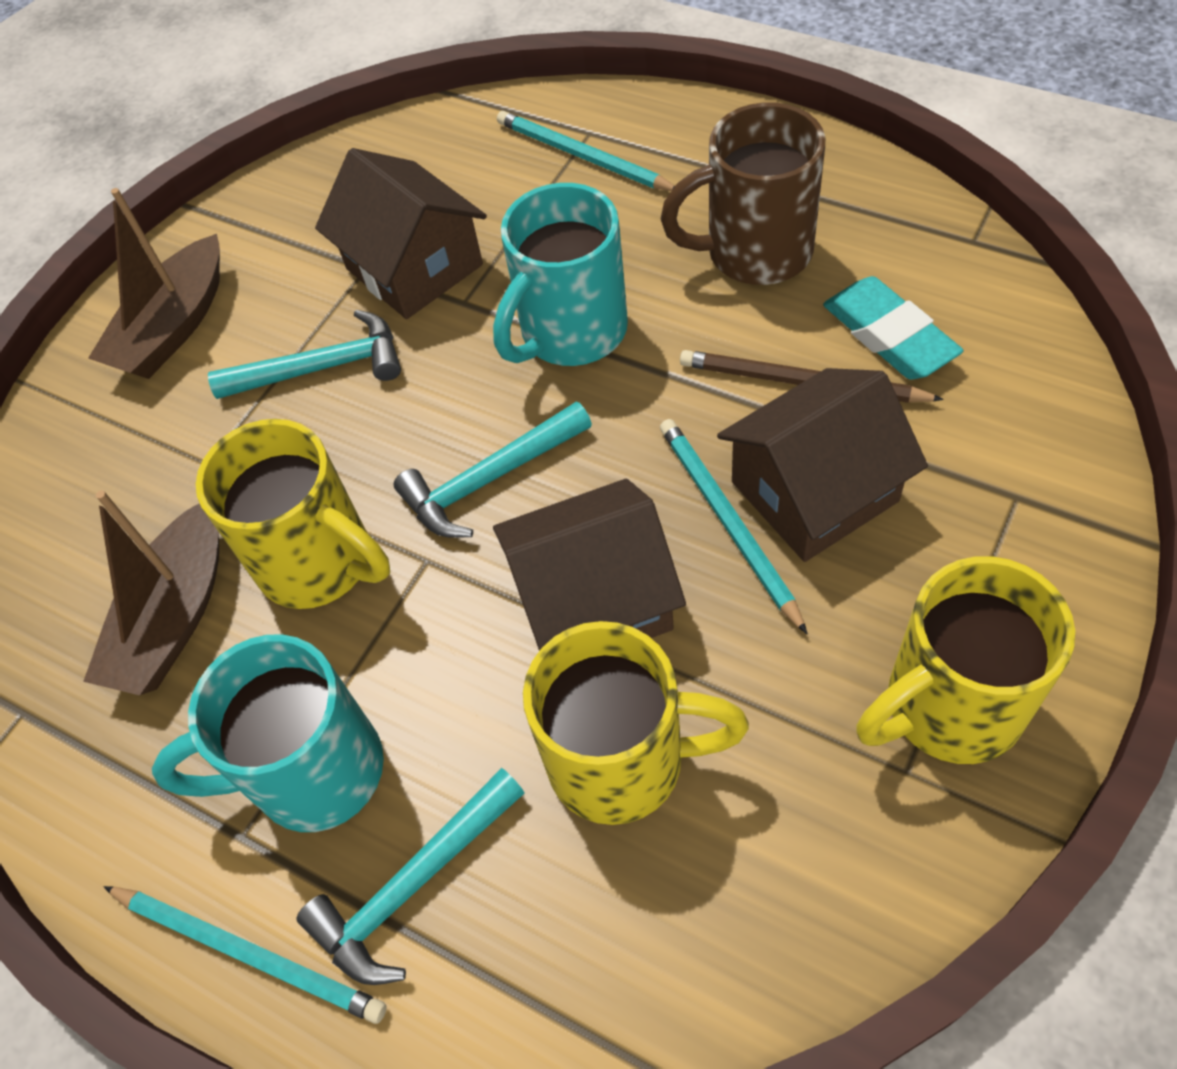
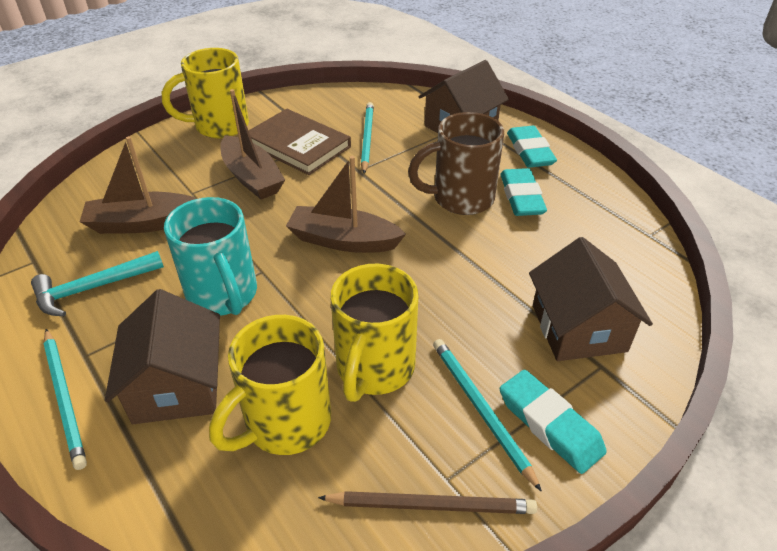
brown boat: [83,490,219,695] [88,188,220,379] = 2 -> [80,136,196,234] [220,89,285,199] [286,156,406,253] = 3
brown book: none = 0 -> [248,109,351,175] = 1
turquoise eraser: [823,276,963,380] = 1 -> [500,168,547,216] [500,370,607,474] [507,126,557,168] = 3
turquoise hammer: [208,310,401,399] [297,768,525,985] [393,402,592,538] = 3 -> [31,251,164,316] = 1
turquoise mug: [152,634,384,832] [493,183,628,366] = 2 -> [164,197,257,316] = 1

